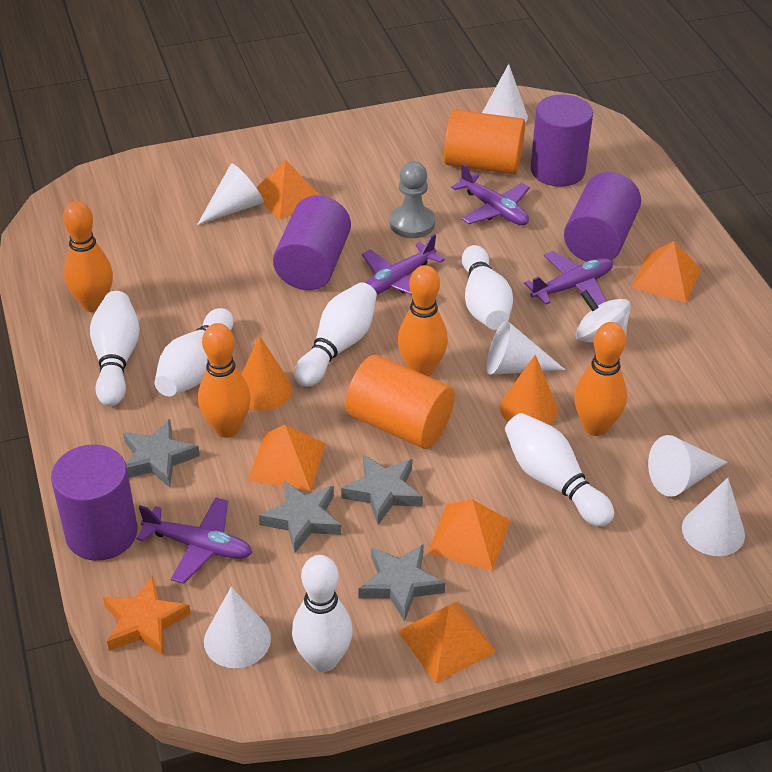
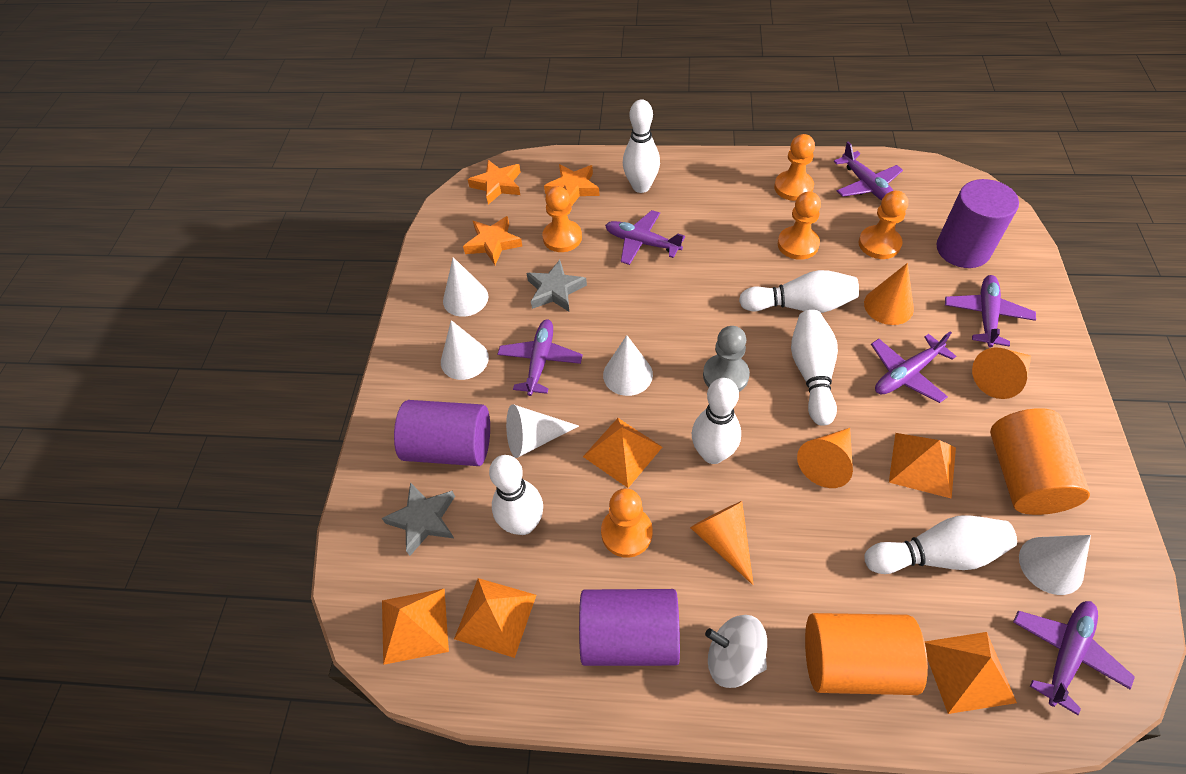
grey star: [123,419,200,488] [259,481,341,553] [341,454,423,525] [359,544,445,621] = 4 -> [382,482,455,556] [527,260,587,312] = 2
orange bowling pin: [63,201,113,312] [198,323,251,438] [398,265,448,377] [574,322,627,436] = 4 -> none = 0
orange cone: [241,335,292,411] [500,355,558,425] = 2 -> [690,501,754,585] [797,428,853,488] [864,263,914,325] [972,348,1031,399] = 4
orange pawn: none = 0 -> [542,186,582,252] [601,488,653,558] [774,134,815,201] [778,192,821,260] [859,191,908,259] = 5
orange star: [103,576,191,656] = 1 -> [463,216,522,265] [467,160,521,205] [544,164,600,206] = 3
purple cylinder: [51,444,138,561] [273,195,351,290] [530,94,593,187] [564,172,641,262] = 4 -> [394,400,490,466] [579,589,680,666] [936,179,1019,268] = 3
purple plane: [136,497,252,584] [362,234,445,295] [451,163,530,225] [524,251,613,305] = 4 -> [497,319,583,396] [605,210,685,265] [834,142,903,200] [871,331,956,403] [945,275,1036,347] [1013,601,1135,715] = 6
white cone: [197,163,264,225] [204,587,271,668] [482,64,528,123] [487,321,565,375] [648,435,728,497] [682,478,745,556] = 6 -> [441,320,489,380] [443,257,488,317] [506,404,579,458] [603,335,653,396] [1019,535,1091,595] = 5

